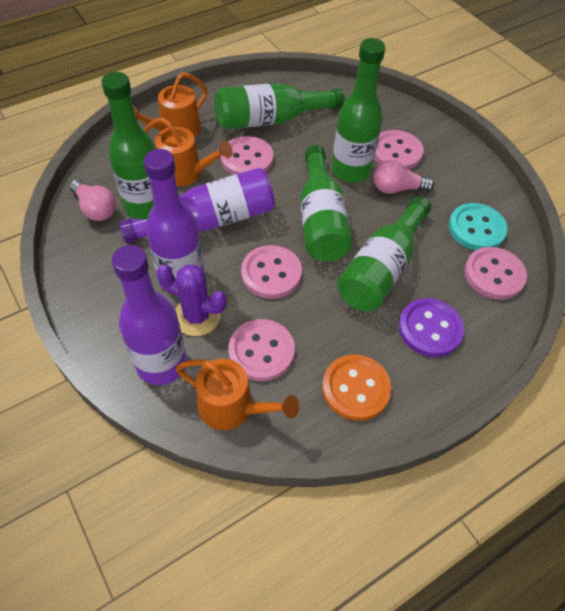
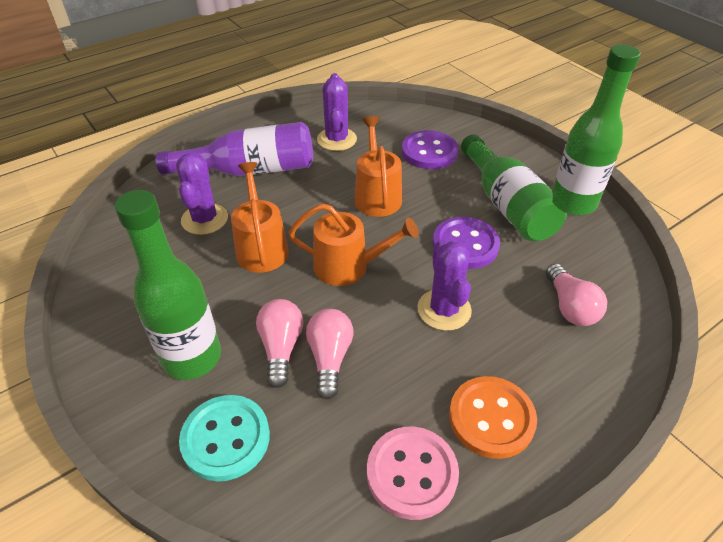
green bottle: [101,72,156,219] [214,83,345,129] [300,145,352,262] [331,38,386,183] [337,196,431,311] = 5 -> [115,190,221,380] [461,134,567,241] [552,45,641,215] = 3
pink button: [221,136,273,175] [228,319,295,381] [241,245,302,299] [374,130,424,170] [464,247,527,300] = 5 -> [367,426,459,520] = 1
pink light bulb: [70,179,116,221] [374,160,434,194] = 2 -> [256,299,303,388] [306,309,354,399] [546,264,607,326] = 3
purple bottle: [112,245,187,385] [119,167,275,243] [144,149,204,294] = 3 -> [156,122,313,176] = 1
purple button: [399,298,465,357] = 1 -> [402,130,458,169] [433,217,500,269] = 2
purple cactus: [157,265,227,336] = 1 -> [176,153,228,235] [317,73,357,151] [417,239,472,331] = 3

